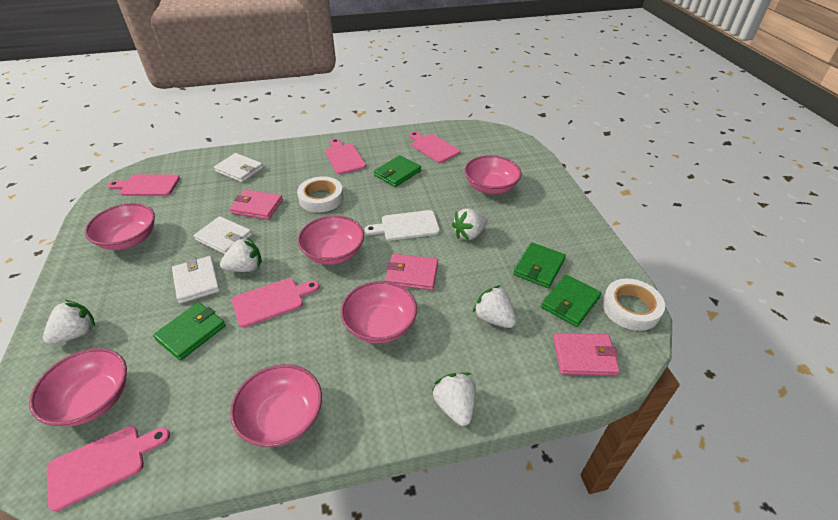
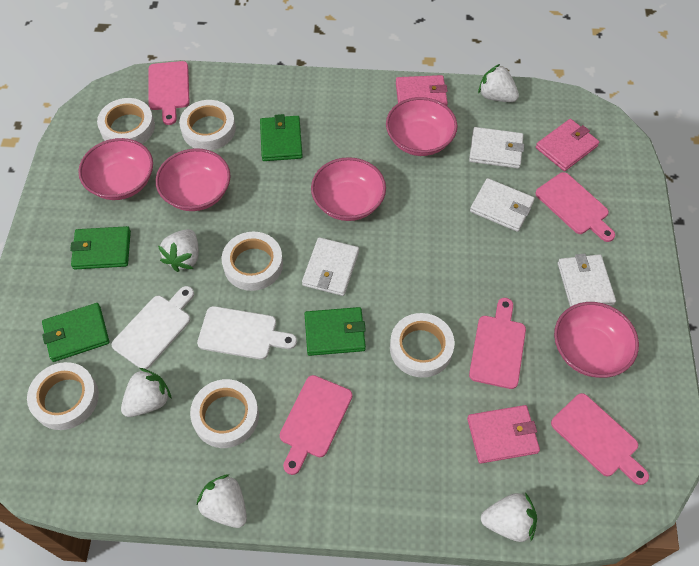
pink bowl: [29,348,127,426] [85,203,155,250] [230,364,322,447] [298,215,364,265] [340,281,417,343] [464,155,521,194] = 6 -> [78,138,153,200] [156,148,231,211] [311,157,386,221] [386,97,457,156] [554,302,639,378] = 5
white cutting board: [365,210,440,241] = 1 -> [111,286,194,369] [197,306,297,360] = 2
white tape: [297,176,343,213] [602,279,665,331] = 2 -> [27,362,99,430] [97,98,155,144] [179,100,236,150] [190,379,259,448] [222,232,283,291] [390,313,455,378] = 6
white wallet: [172,256,220,304] [194,216,252,254] [214,153,264,183] = 3 -> [302,237,359,296] [469,127,524,168] [470,178,535,232] [558,254,616,307] = 4

